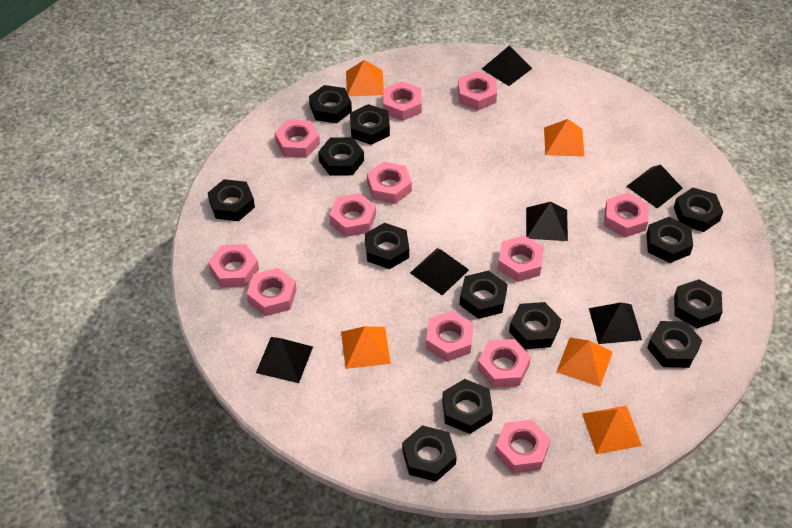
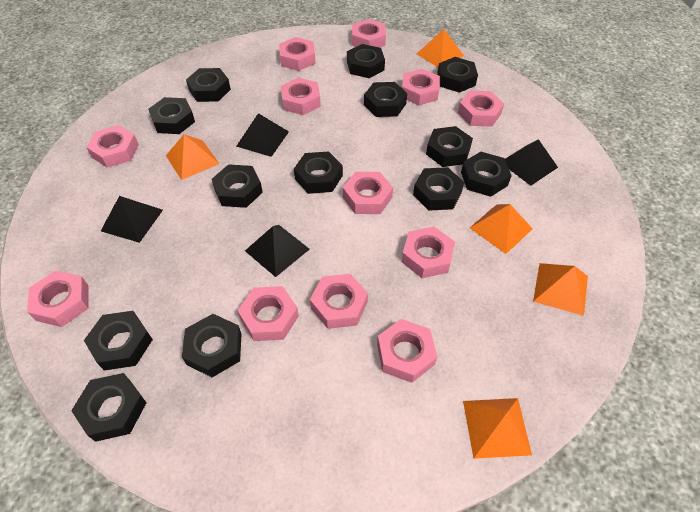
black pyramid: [256,337,313,383] [410,248,469,295] [482,46,533,86] [526,202,568,241] [589,302,642,344] [626,165,683,209] = 6 -> [101,196,163,243] [236,113,289,157] [245,225,310,277] [505,139,558,186] = 4

